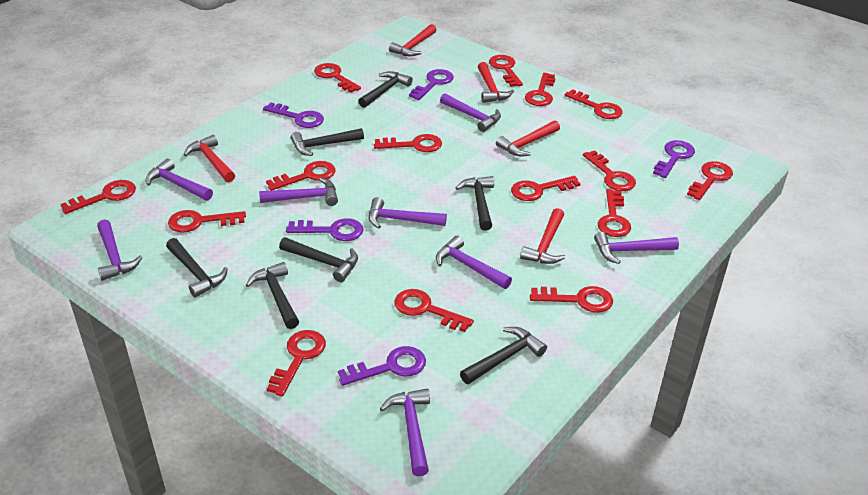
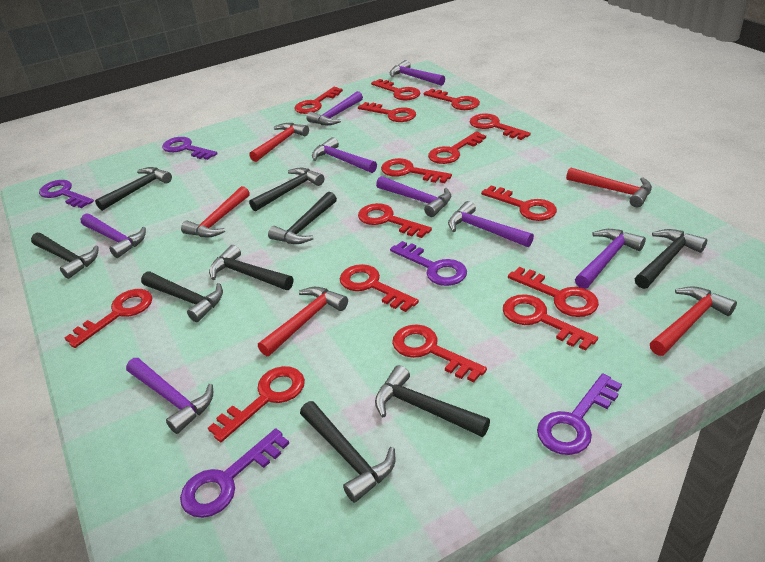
black hammer: [166,238,228,298] [246,262,299,329] [279,237,358,282] [290,128,364,156] [358,71,413,108] [456,176,494,231] [460,327,547,384] = 7 -> [31,233,98,279] [95,167,172,211] [141,272,223,322] [209,245,293,290] [249,168,324,211] [268,192,337,244] [300,401,395,503] [375,365,490,437] [635,229,707,289] = 9

